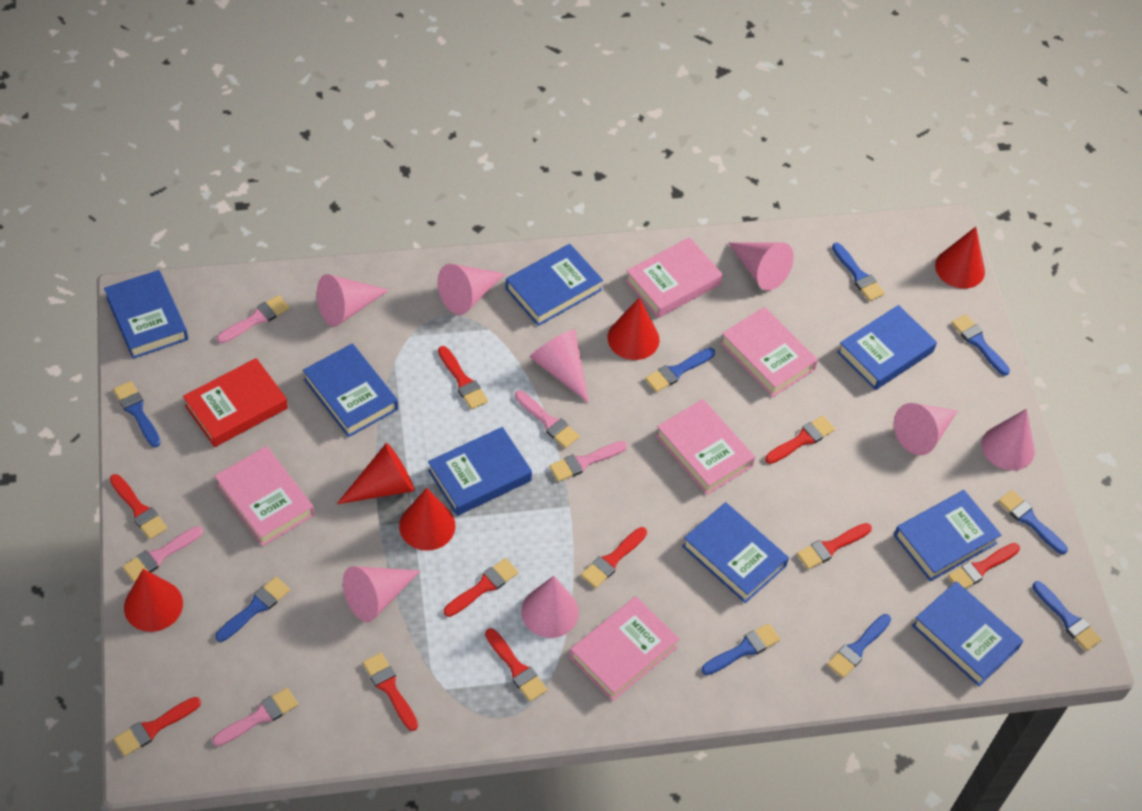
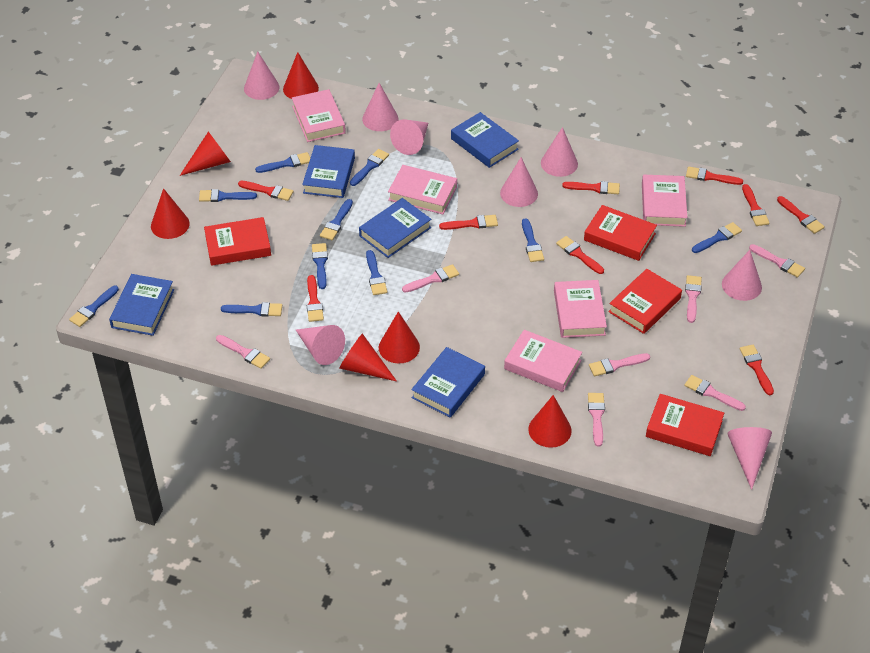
blue book: [104,270,188,359] [303,343,398,437] [428,427,532,516] [505,244,603,326] [682,502,789,603] [837,305,937,390] [894,490,1001,581] [912,581,1023,686] = 8 -> [109,274,174,336] [302,145,355,198] [359,198,431,258] [411,347,485,418] [451,112,519,168] = 5
blue brush: [113,381,161,447] [215,577,290,642] [645,348,715,392] [701,623,780,675] [827,614,891,678] [832,243,885,301] [952,314,1010,376] [998,490,1068,554] [1032,581,1102,651] = 9 -> [69,286,119,327] [199,189,257,202] [221,302,282,317] [255,152,310,173] [312,243,328,289] [320,199,353,240] [350,149,389,186] [366,250,387,295] [522,218,544,262] [692,222,742,253] = 10
pink brush: [122,526,203,582] [212,688,298,746] [217,295,290,343] [515,390,579,448] [549,441,627,482] = 5 -> [216,335,270,369] [402,264,459,293] [588,393,605,447] [589,353,650,376] [684,375,746,411] [685,275,702,323] [749,244,805,278] = 7
red book: [183,358,288,447] = 1 -> [204,217,271,266] [584,205,657,261] [608,269,682,334] [646,394,724,456] = 4
red brush: [110,474,167,539] [114,697,201,756] [363,653,418,731] [438,346,488,409] [444,558,518,617] [485,628,547,702] [581,527,647,588] [765,416,835,464] [797,523,872,569] [948,543,1020,589] = 10 -> [238,181,294,201] [307,275,324,322] [439,215,498,230] [556,236,604,274] [562,181,620,194] [686,166,743,185] [740,345,774,395] [742,184,769,226] [777,196,825,234] = 9
red cone: [124,569,183,632] [337,443,415,504] [399,488,456,551] [608,297,659,360] [935,227,985,289] = 5 -> [151,188,190,239] [180,132,231,176] [283,52,319,99] [339,333,397,381] [379,312,420,364] [528,395,572,448] = 6

